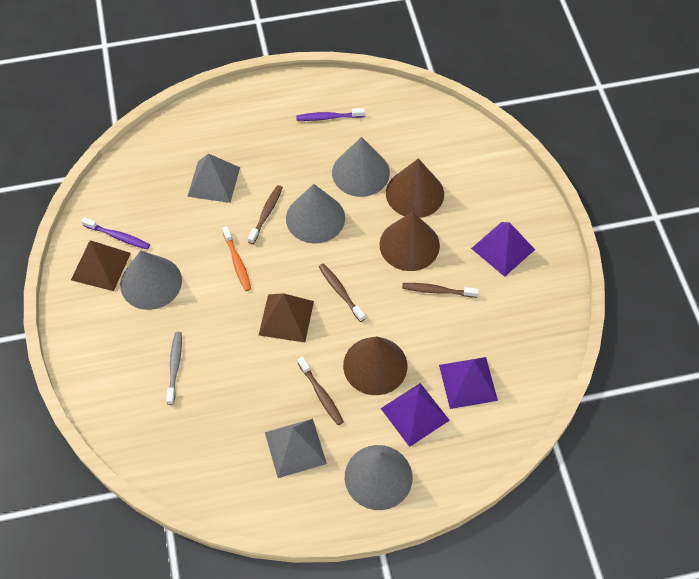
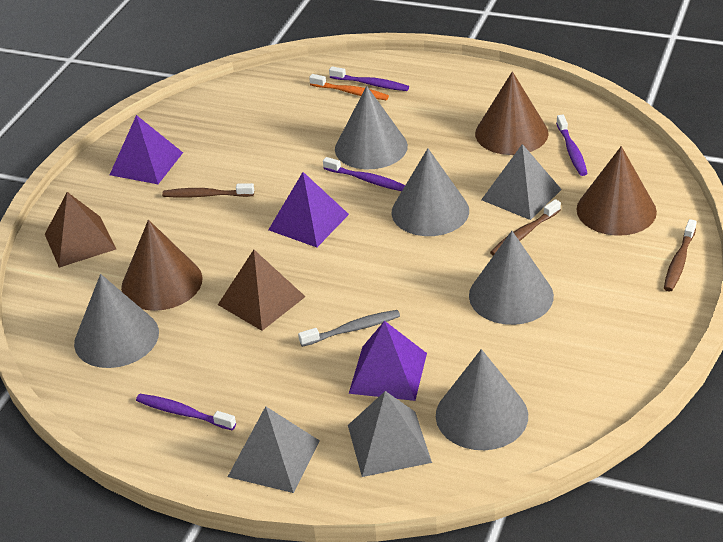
brown toothbrush: [248,185,283,244] [298,357,344,425] [319,263,365,322] [402,283,479,298] = 4 -> [162,183,254,198] [490,199,561,256] [664,219,697,291] = 3
grey cone: [120,250,182,310] [286,184,345,244] [332,137,390,197] [345,445,412,510] = 4 -> [74,274,159,368] [335,86,408,169] [391,148,469,236] [436,349,528,450] [469,231,554,325] = 5
grey pyramid: [187,153,240,203] [265,419,327,478] = 2 -> [228,406,320,493] [348,391,432,477] [481,144,562,220] = 3
purple toothbrush: [81,217,150,250] [296,108,365,121] = 2 -> [136,394,236,430] [323,157,405,191] [329,66,409,91] [556,115,588,176] = 4

